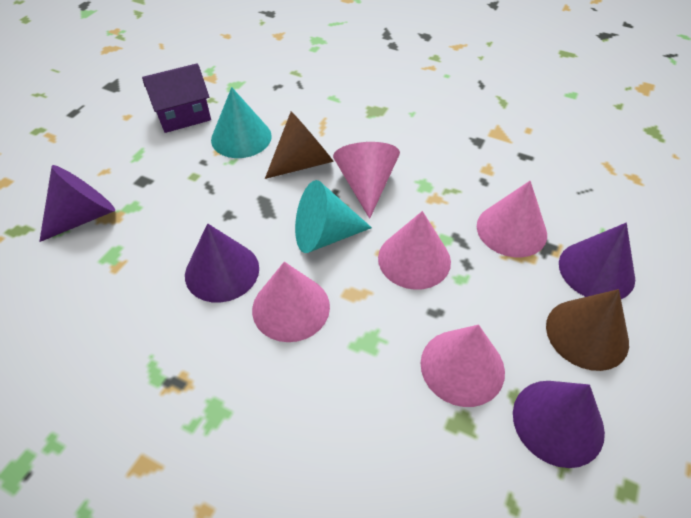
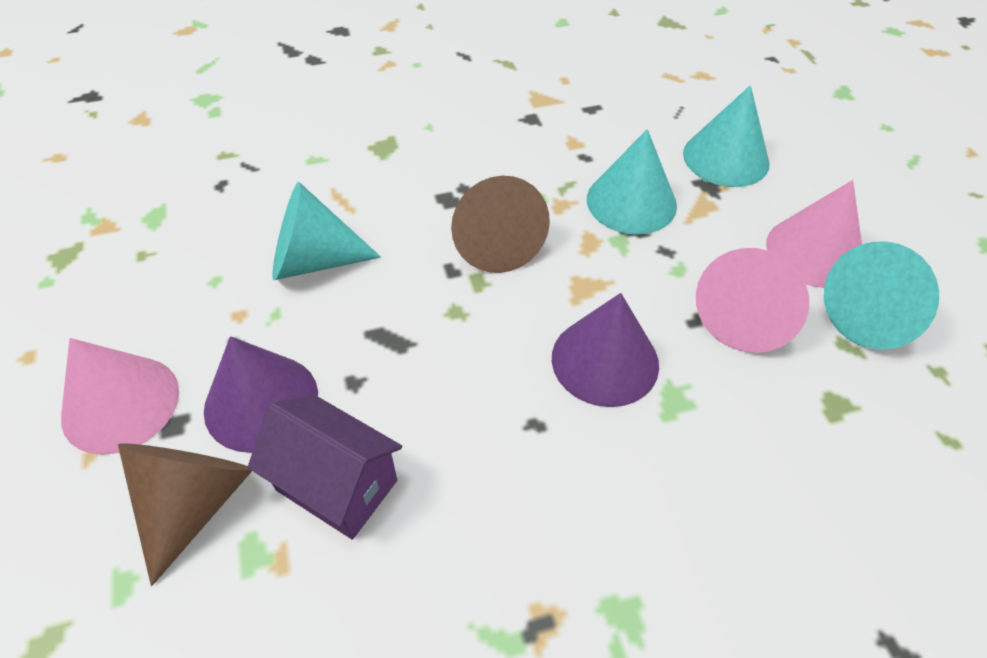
pink cone: [252,262,330,342] [333,142,400,219] [378,211,451,290] [421,325,505,407] [477,181,547,257] = 5 -> [61,338,179,455] [696,248,809,353] [766,180,862,288] = 3
purple cone: [39,165,115,242] [185,223,259,303] [513,381,605,468] [559,223,635,299] = 4 -> [204,336,318,453] [552,293,659,407] = 2
turquoise cone: [211,87,272,158] [295,180,372,253] = 2 -> [272,182,381,280] [587,129,677,234] [683,85,770,187] [824,241,939,350] = 4

